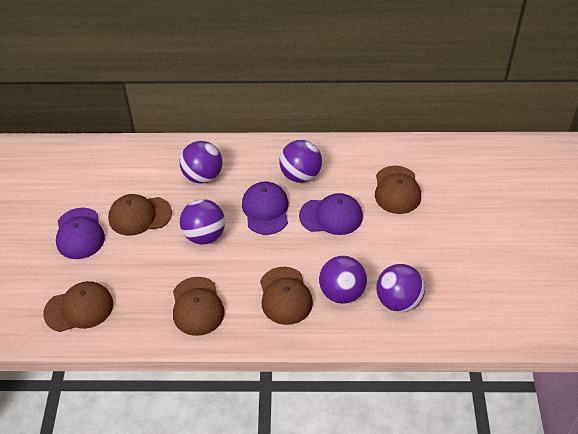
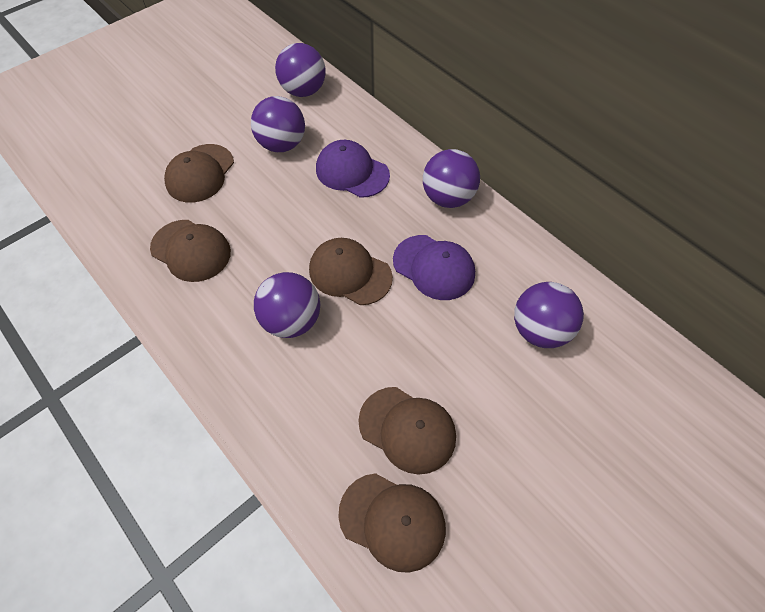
purple cap: [56,208,105,259] [242,182,288,235] [299,193,363,235] = 3 -> [316,140,390,198] [393,235,475,300] = 2

